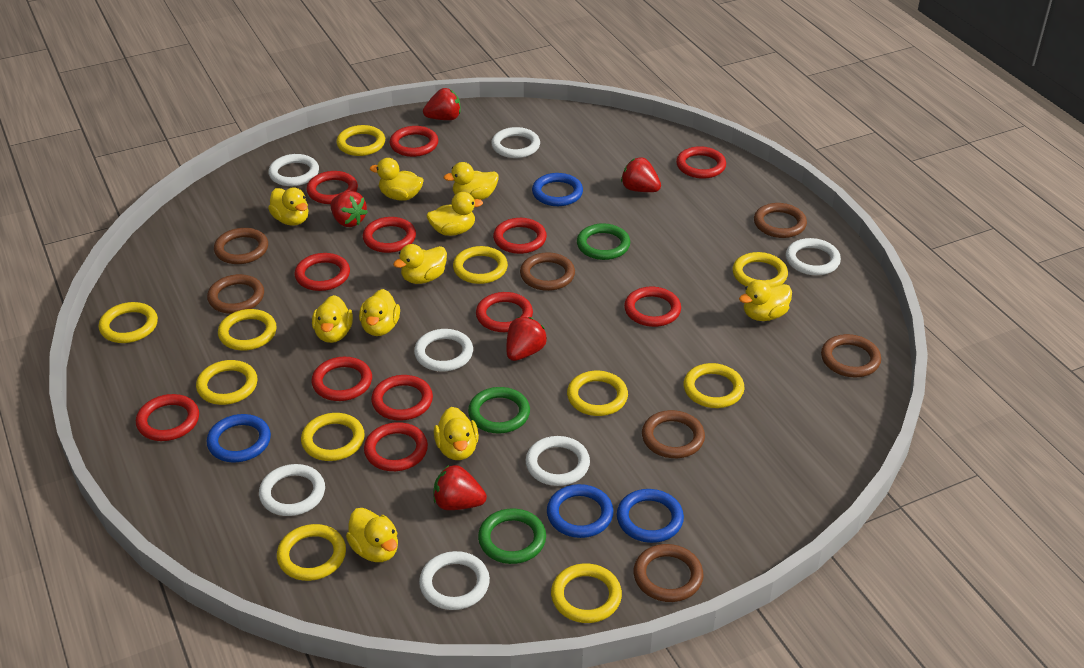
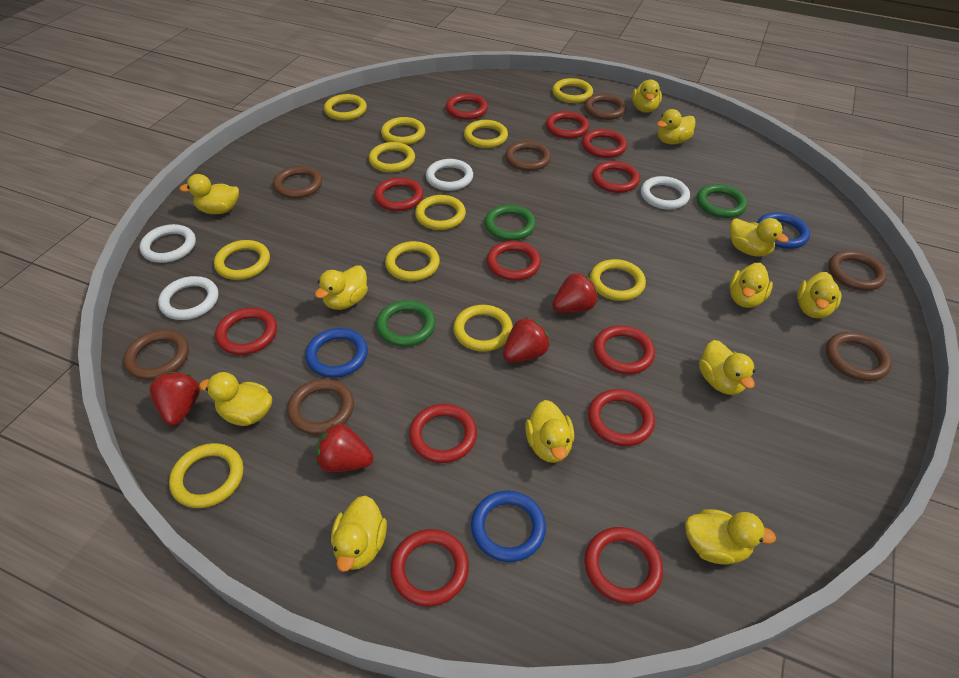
blue ring: [207,414,271,462] [532,173,583,206] [547,484,614,538] [617,489,684,543] = 4 -> [305,328,368,378] [471,491,546,562] [757,212,810,249] = 3
red strawberry: [330,191,368,227] [423,88,461,120] [434,465,487,510] [506,317,547,361] [621,157,661,192] = 5 -> [149,372,200,426] [316,423,373,472] [503,317,550,362] [552,273,598,313] = 4
white ring: [259,464,325,516] [268,154,319,186] [414,329,473,371] [419,551,490,610] [491,127,540,158] [526,436,590,486] [786,238,841,275] = 7 -> [139,224,196,263] [158,276,218,320] [426,159,473,191] [641,176,690,209] = 4
yellow duck: [268,188,308,226] [312,295,353,343] [346,508,398,562] [359,289,400,336] [370,158,424,201] [393,244,447,284] [426,192,483,236] [434,407,479,460] [444,162,498,200] [739,280,792,321] = 10 -> [179,174,239,214] [199,372,272,426] [315,265,368,310] [331,496,387,572] [525,400,574,463] [632,80,662,113] [657,109,696,145] [685,509,776,565] [699,340,755,395] [729,263,773,308] [730,218,789,257] [797,272,841,319] = 12

